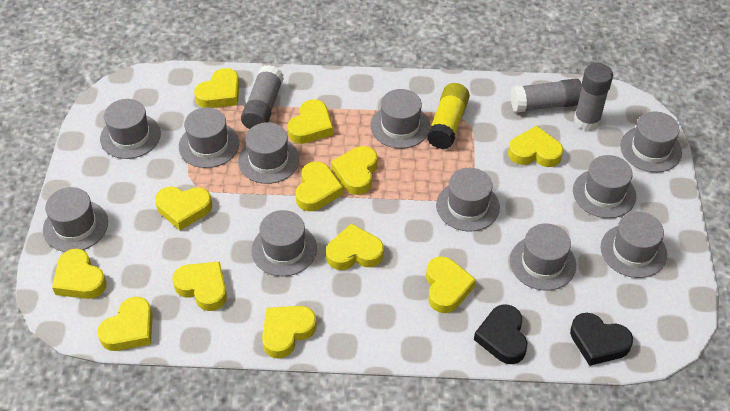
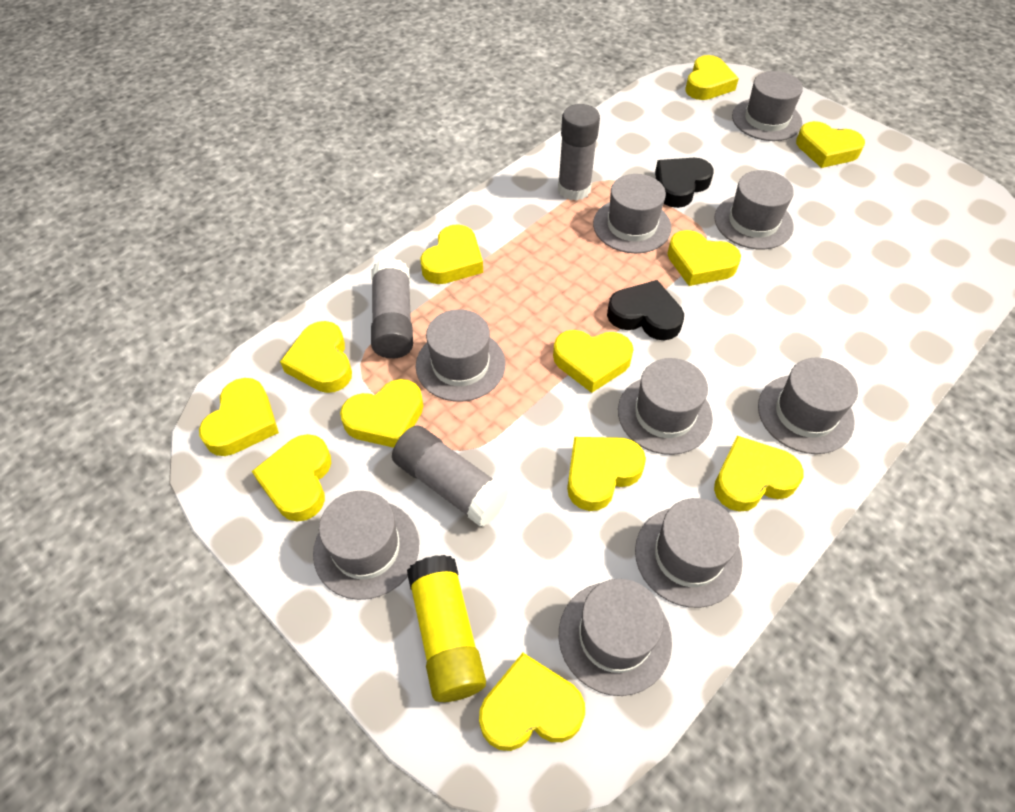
grey hat: [43,187,108,252] [100,99,161,159] [179,107,239,168] [238,122,299,184] [251,210,317,277] [371,89,430,149] [436,168,500,232] [510,224,576,291] [573,155,636,218] [601,212,667,278] [620,112,682,172] = 11 -> [313,491,419,600] [416,309,506,402] [559,579,672,696] [593,174,671,253] [618,358,713,455] [635,498,742,608] [714,170,794,249] [732,71,803,141] [758,357,858,454] = 9

